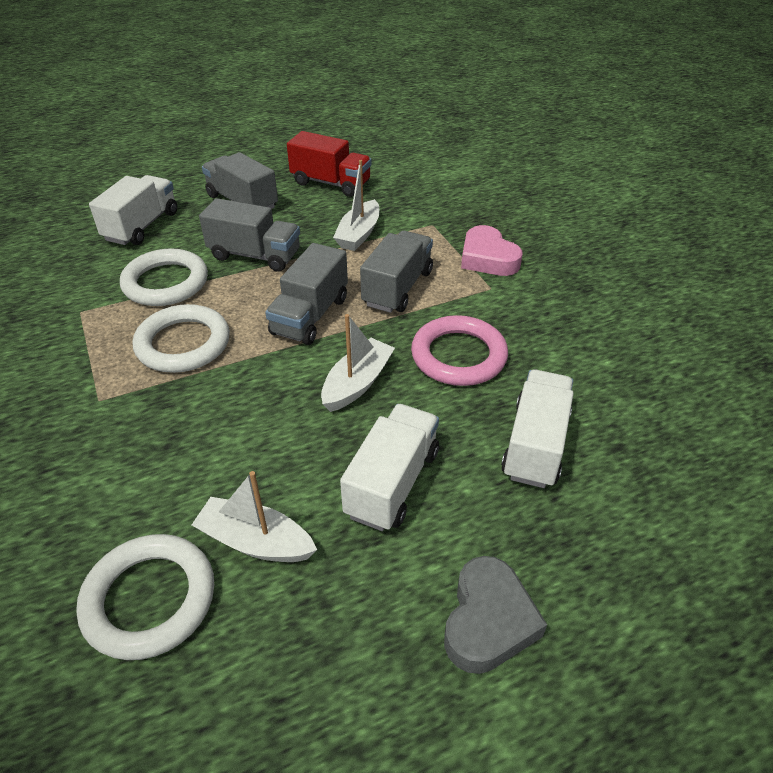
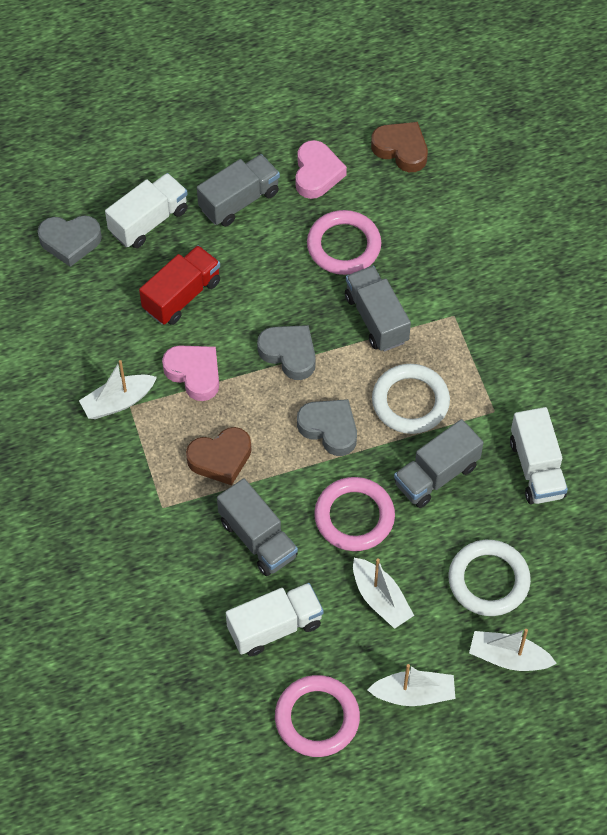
brown heart: none = 0 -> [186,427,251,485] [371,122,428,172] = 2
grey heart: [444,556,547,674] = 1 -> [38,215,102,267] [257,325,316,380] [297,399,357,456] = 3
pink heart: [461,225,523,276] = 1 -> [162,345,219,401] [295,140,347,199] = 2
pink ring: [411,315,508,386] = 1 -> [275,675,360,757] [307,210,381,275] [314,477,395,551] = 3
white boat: [192,471,317,562] [321,314,395,412] [333,160,379,251] = 3 -> [79,360,157,419] [353,558,414,629] [367,664,455,706] [469,629,557,671] = 4
white ring: [76,534,214,660] [120,248,208,306] [133,304,230,373] = 3 -> [372,364,450,434] [448,540,531,616] = 2

